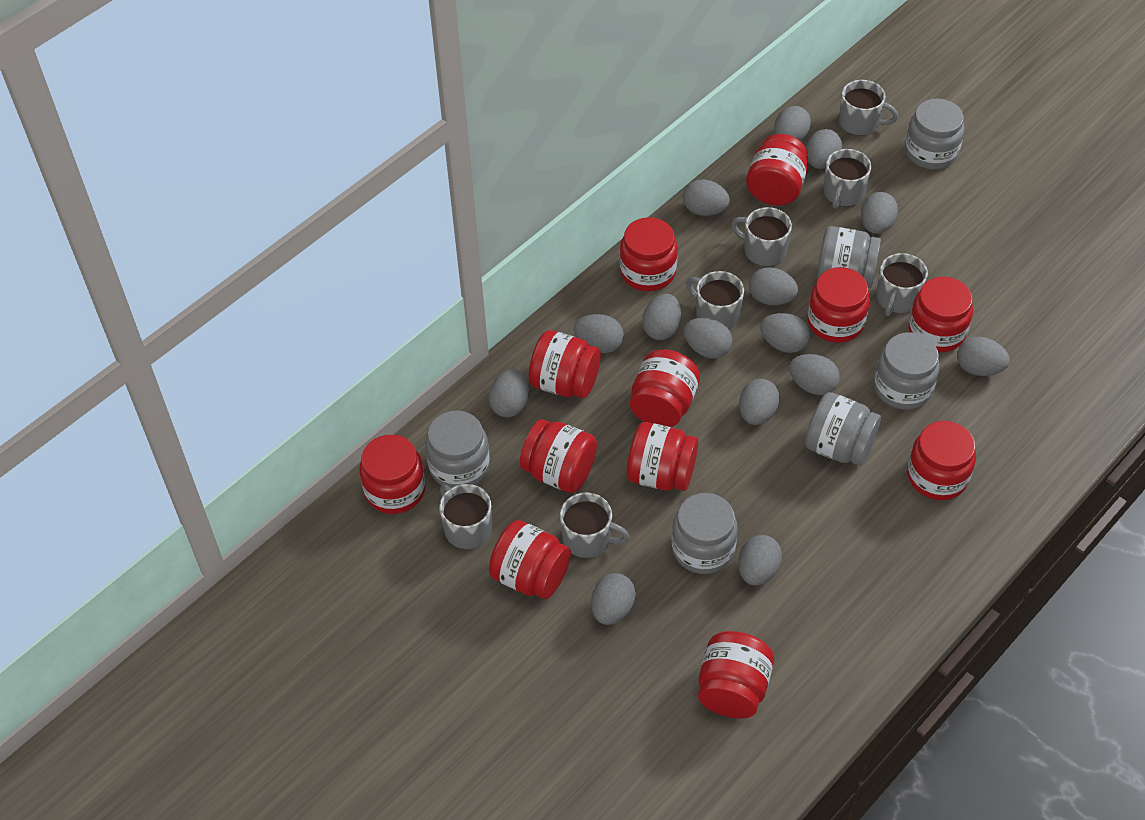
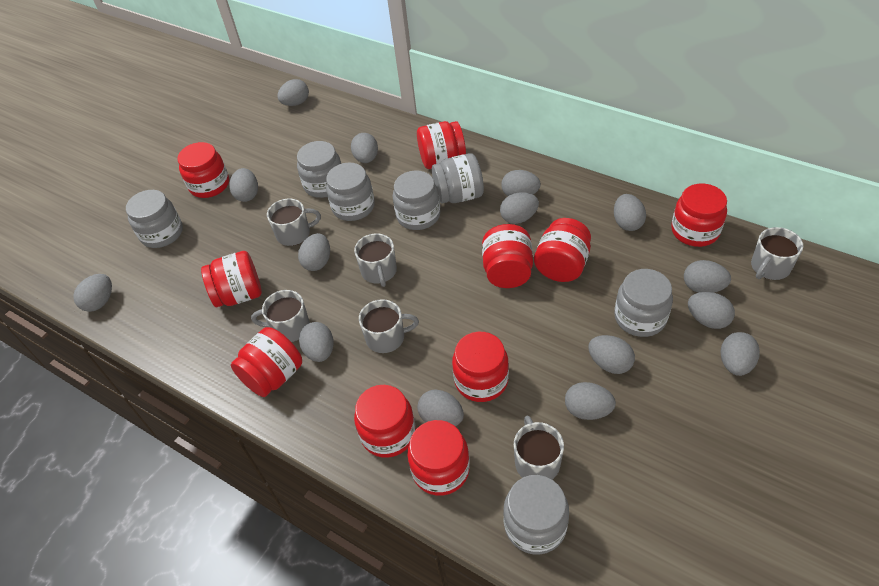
grey jar: [425,411,490,488] [672,493,738,574] [805,392,881,466] [817,226,881,288] [874,332,940,410] [905,99,964,169] = 6 -> [126,190,183,248] [297,141,341,198] [326,163,375,221] [393,170,440,230] [432,153,484,203] [503,475,569,555] [614,269,673,337] = 7
grey mug: [439,484,492,549] [560,493,630,558] [686,271,744,330] [731,207,792,266] [824,149,871,209] [839,80,898,136] [876,253,928,316] = 7 -> [251,290,310,342] [267,198,321,246] [354,234,397,287] [359,299,419,353] [514,415,564,480] [751,227,803,280] = 6
red jar: [359,435,426,514] [489,520,571,599] [520,419,597,493] [529,330,601,398] [620,217,678,291] [627,422,698,491] [630,349,700,427] [698,631,774,719] [746,134,808,206] [807,267,870,343] [907,421,976,500] [908,277,973,352] = 12 -> [177,142,229,198] [201,251,262,307] [231,327,302,397] [354,385,416,458] [407,420,470,496] [417,121,466,169] [452,332,509,402] [482,224,533,288] [534,218,591,282] [671,184,727,247] = 10

